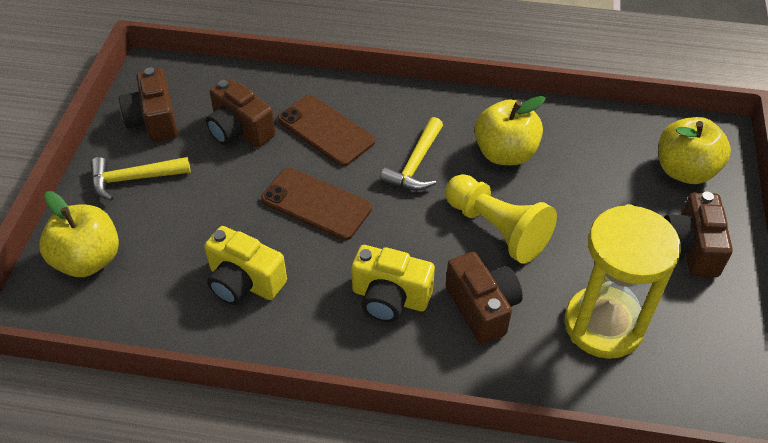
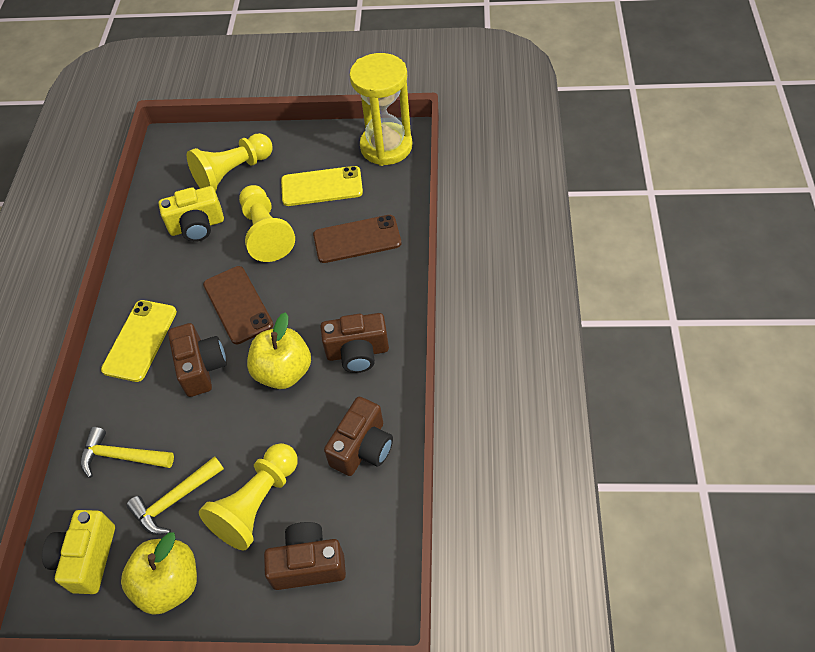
yellow apple: [39,191,119,277] [474,96,546,165] [659,117,731,184] = 3 -> [121,533,197,615] [247,312,311,389] = 2
yellow pawn: [445,174,557,264] = 1 -> [187,133,272,191] [199,443,298,551] [239,185,295,262] = 3
yellow phone: none = 0 -> [101,300,177,382] [281,166,363,206] = 2

